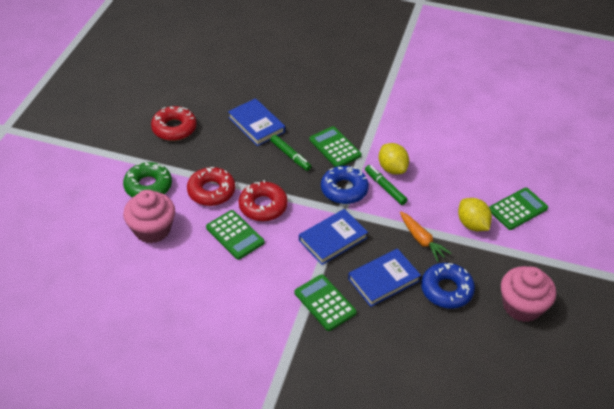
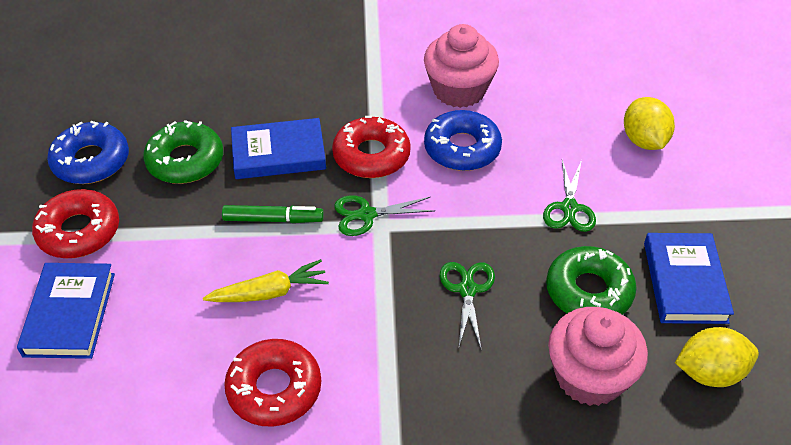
green calculator: [206,210,264,260] [294,274,357,331] [309,126,362,167] [489,187,548,230] = 4 -> none = 0
green donut: [123,162,172,198] = 1 -> [143,120,223,184] [546,246,637,315] = 2
green marker: [270,135,311,171] [365,165,407,205] = 2 -> [222,205,324,223] = 1
green scissors: none = 0 -> [334,195,435,236] [440,262,495,351] [543,160,596,232] = 3
orange carrot: [400,211,451,262] = 1 -> none = 0
yellow carrot: none = 0 -> [203,259,329,302] = 1

